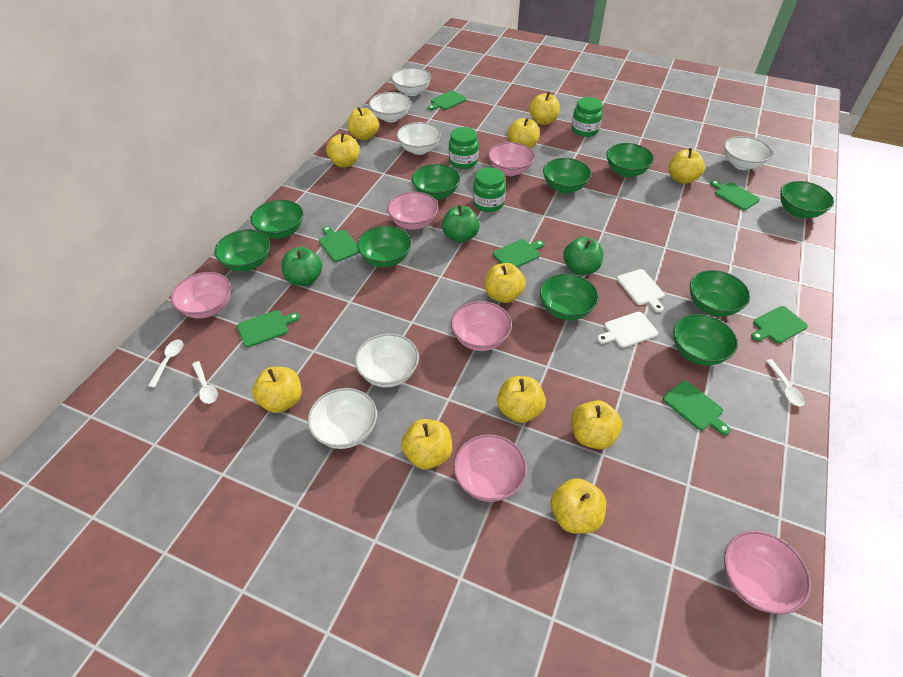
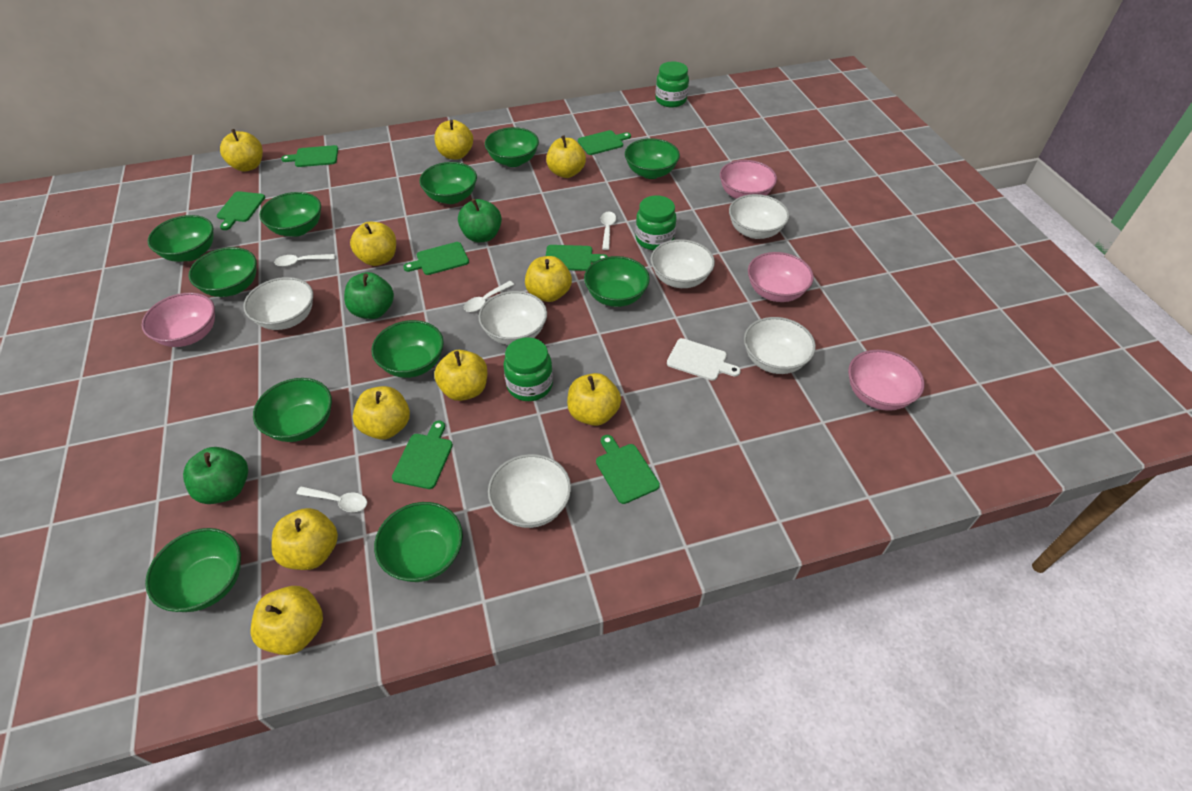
green bowl: [214,230,270,271] [251,200,303,239] [357,226,411,267] [412,164,460,200] [540,274,599,320] [543,158,591,193] [607,143,654,177] [673,314,738,365] [690,270,750,317] [780,181,834,218] = 10 -> [145,528,241,612] [148,215,214,262] [189,247,257,297] [253,378,332,442] [259,192,321,236] [371,320,444,378] [374,502,463,582] [419,162,477,204] [485,127,539,167] [584,256,650,307] [625,138,680,179] = 11
pink bowl: [171,272,231,319] [387,192,438,230] [451,301,512,351] [454,434,527,502] [488,142,535,176] [724,531,811,614] = 6 -> [142,293,215,347] [720,160,777,199] [748,252,814,302] [848,350,925,411] = 4
white cutting board: [597,312,658,348] [617,269,665,312] = 2 -> [667,338,741,381] = 1
white spoon: [148,340,183,388] [192,361,218,404] [766,359,805,406] = 3 -> [274,254,335,267] [296,486,367,512] [464,281,514,312] [601,212,616,250] = 4
yellow apple: [252,367,302,413] [326,132,359,168] [347,107,379,140] [401,419,452,469] [485,263,526,303] [497,376,546,423] [508,118,540,148] [529,92,560,125] [551,478,606,534] [571,400,622,449] [669,148,705,184] = 11 -> [220,129,263,171] [250,586,323,655] [271,508,338,570] [350,221,396,266] [353,386,410,440] [434,120,473,159] [434,350,487,401] [525,256,572,302] [546,135,586,178] [567,373,621,426] = 10

